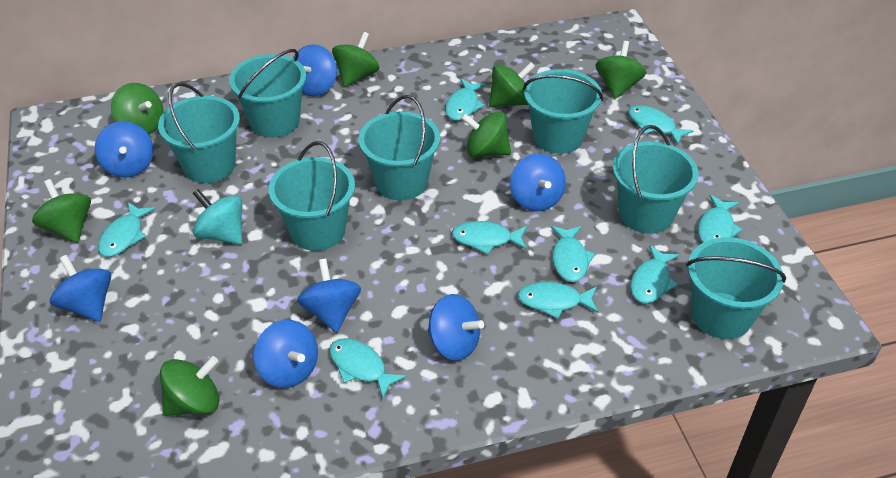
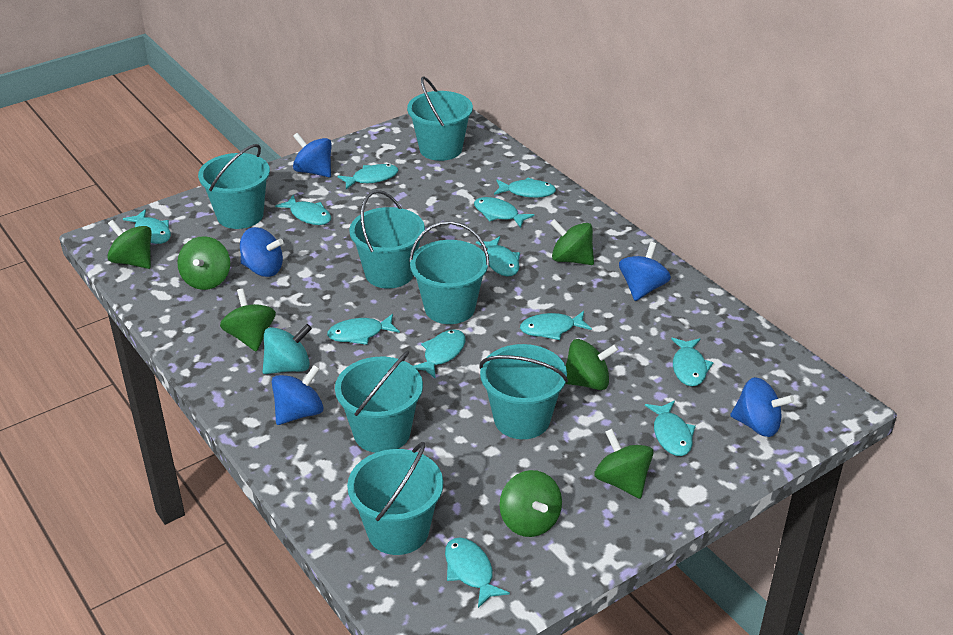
blue spinning top: [50,255,111,322] [95,121,154,178] [254,320,318,388] [293,44,337,96] [297,259,361,333] [428,294,484,361] [510,153,566,211] = 7 -> [240,227,283,277] [272,365,324,425] [293,133,332,177] [619,242,671,301] [730,377,794,437] = 5
turquoise fish: [98,202,155,257] [329,338,407,399] [445,79,486,121] [452,221,527,254] [518,282,598,319] [551,226,595,282] [628,105,693,145] [630,245,679,304] [698,195,742,243] = 9 -> [123,209,171,244] [275,195,331,225] [327,314,400,345] [338,164,399,189] [414,329,465,378] [445,537,510,608] [474,197,535,228] [476,236,520,276] [494,177,556,198] [520,311,592,340] [645,401,696,456] [671,338,714,386] = 12

